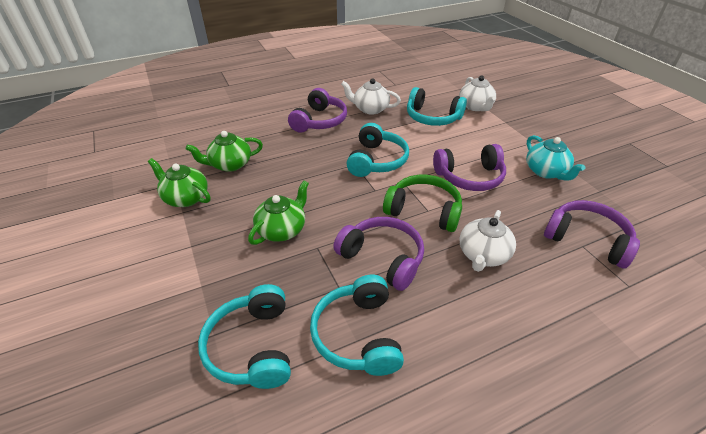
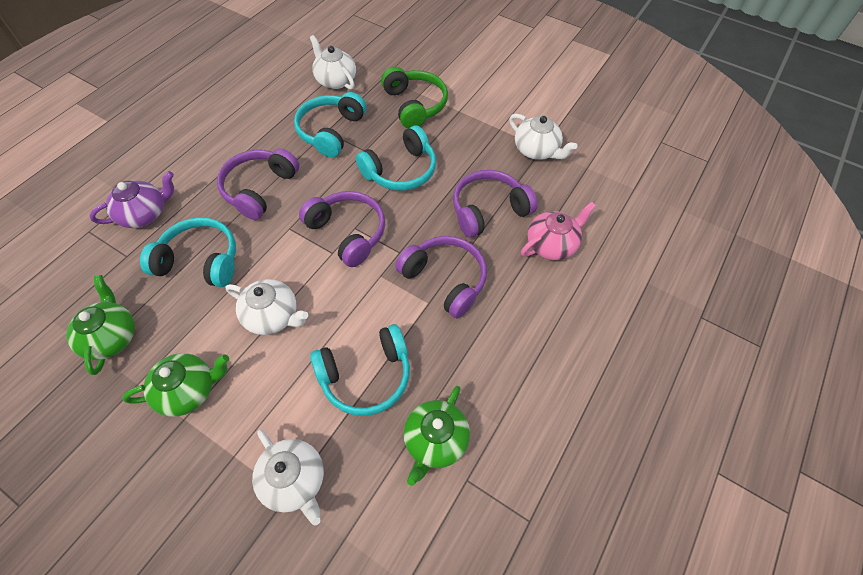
pink teapot: none = 0 -> [521,202,596,260] = 1
purple teapot: none = 0 -> [89,171,174,228] = 1
turquoise teapot: [526,135,585,181] = 1 -> none = 0
white teapot: [341,78,401,115] [459,75,496,111] [459,210,516,272] = 3 -> [225,279,308,335] [252,430,324,526] [310,35,356,90] [509,114,578,160] = 4

